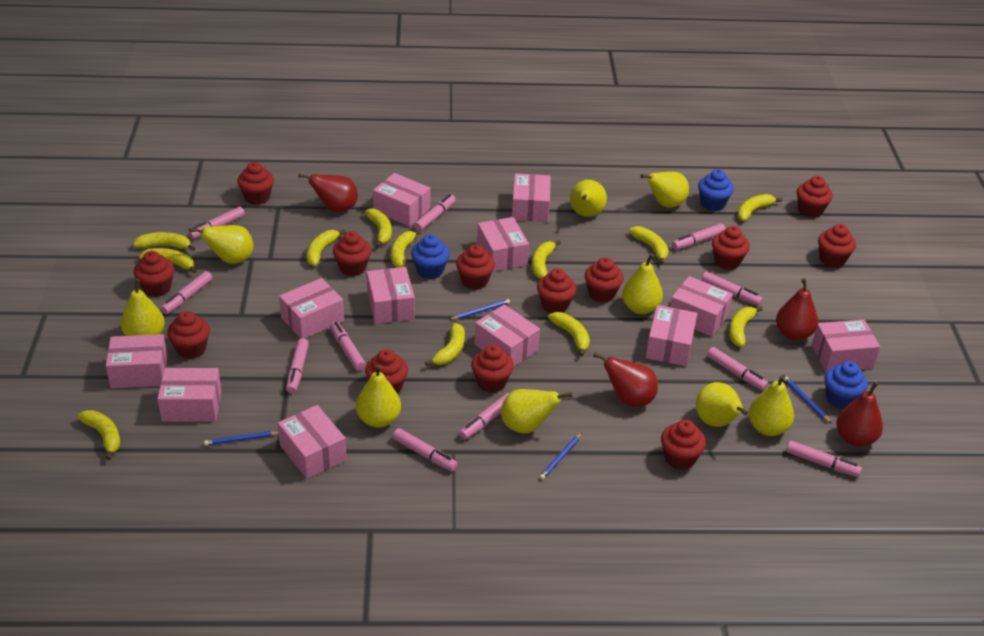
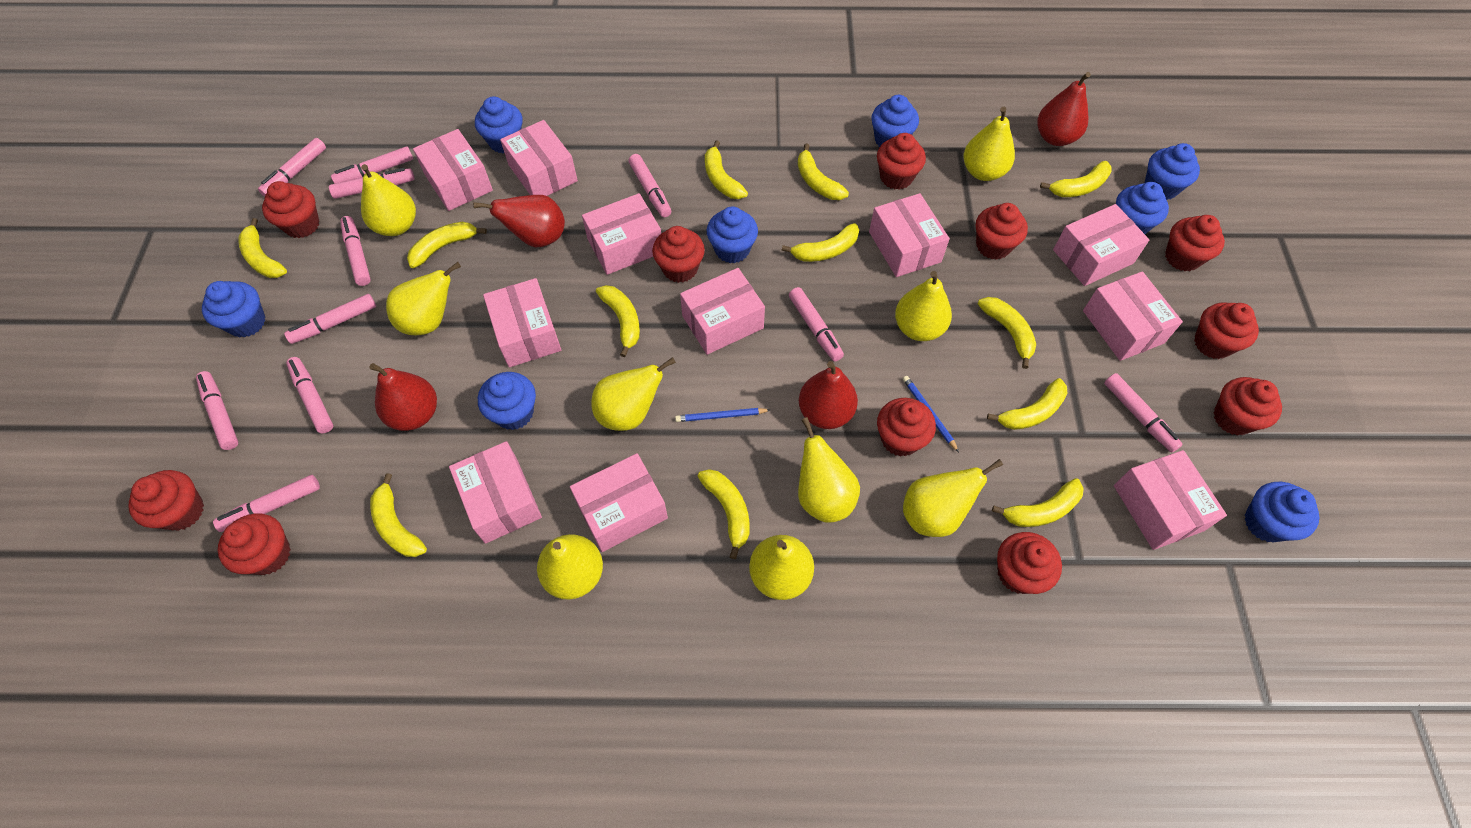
blue cupcake: [411,234,450,279] [698,169,734,211] [825,361,868,409] = 3 -> [202,281,265,338] [475,96,523,153] [478,372,536,430] [707,206,758,263] [871,95,919,147] [1116,182,1169,234] [1145,143,1200,200] [1244,482,1319,542] = 8
blue pencil: [204,431,279,446] [449,299,510,320] [540,433,582,480] [784,376,832,424] = 4 -> [675,408,770,422] [903,376,959,452] = 2
pink box: [106,334,168,388] [157,368,222,422] [278,405,347,479] [279,278,344,339] [367,267,415,324] [373,173,430,226] [474,304,540,366] [477,217,529,272] [512,173,551,222] [646,305,698,366] [670,276,733,337] [812,319,880,372] = 12 -> [413,129,493,211] [449,441,542,544] [483,278,561,367] [500,120,578,196] [570,453,668,552] [582,193,661,275] [680,268,765,355] [869,193,950,277] [1053,204,1149,286] [1083,272,1183,361] [1114,450,1227,550] = 11
red cupcake: [134,251,174,297] [167,311,210,359] [237,162,274,205] [333,231,372,276] [365,349,408,394] [456,244,495,290] [471,345,514,393] [537,268,576,313] [585,257,624,302] [661,420,706,470] [712,226,750,270] [797,176,833,218] [818,224,856,267] = 13 -> [128,470,204,531] [218,513,291,575] [262,181,320,238] [652,226,705,283] [877,133,926,190] [877,398,936,457] [976,203,1028,260] [997,532,1062,594] [1165,215,1225,272] [1194,303,1259,359] [1214,377,1282,436] = 11

